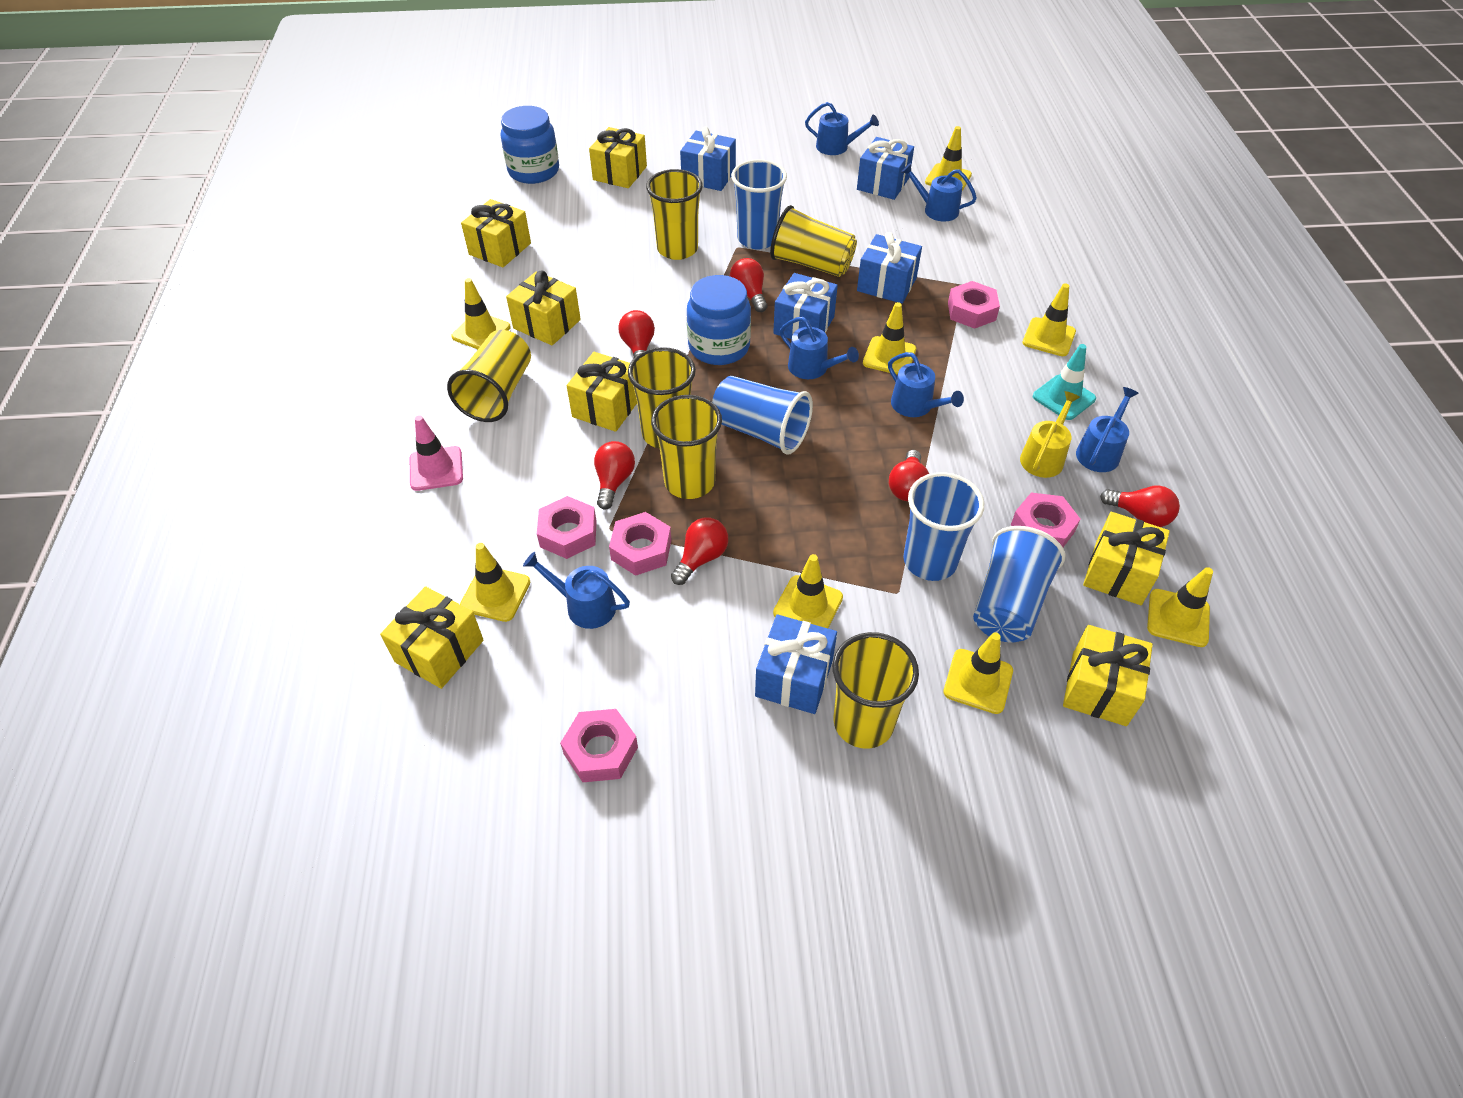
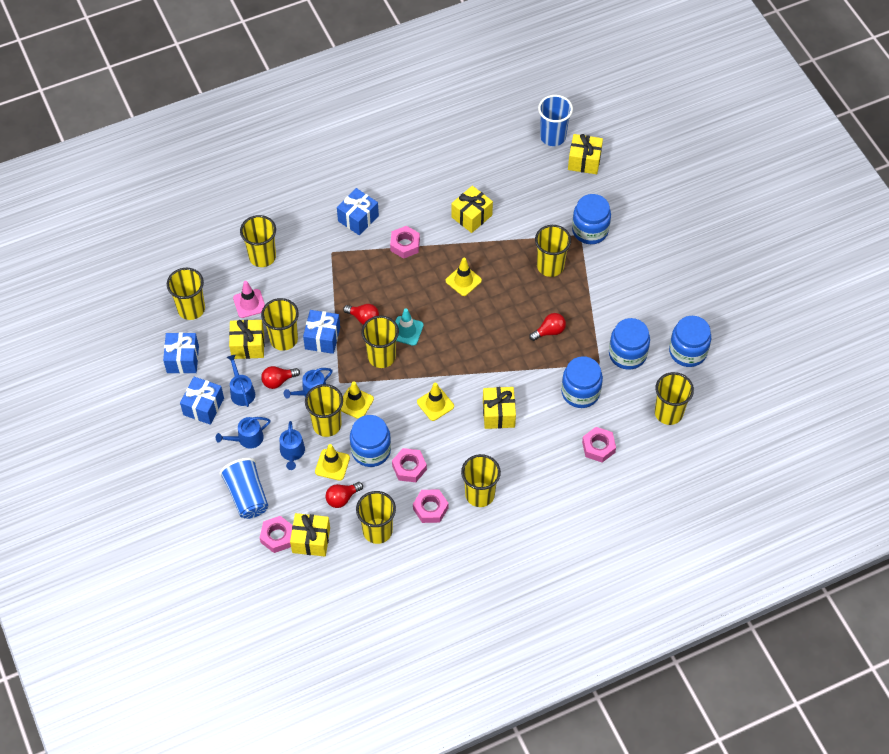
blue cup: [712,376,813,455] [731,159,787,249] [903,472,984,581] [973,526,1065,642] = 4 -> [219,458,268,519] [538,95,573,146] = 2
blue gift: [680,127,736,191] [755,614,837,714] [773,273,838,339] [857,137,914,200] [857,232,922,304] = 5 -> [163,332,199,374] [180,377,224,425] [303,310,340,354] [337,188,379,236] = 4
blue jar: [501,106,559,184] [687,275,751,365] = 2 -> [350,415,391,467] [561,356,603,408] [572,194,611,244] [609,318,650,370] [669,316,711,367] = 5
blue watering can: [523,552,630,629] [780,317,859,379] [805,102,879,155] [888,352,964,417] [901,163,977,222] [1076,387,1139,472] = 6 -> [216,417,271,449] [227,355,255,407] [280,421,305,470] [284,368,333,398] = 4
red light bulb: [594,441,635,510] [618,310,655,358] [671,518,728,585] [730,258,767,312] [889,450,929,501] [1100,485,1180,527] = 6 -> [261,366,300,389] [325,482,363,508] [343,304,379,325] [529,313,566,341] = 4
yellow cup: [447,330,531,422] [628,347,696,449] [646,169,703,260] [651,395,722,499] [770,205,857,277] [833,632,919,749] = 6 -> [167,268,205,320] [240,215,276,267] [261,298,299,351] [305,384,343,437] [356,491,396,544] [361,316,399,368] [461,454,501,507] [535,225,571,277] [655,372,694,425] = 9
yellow gift: [380,586,483,689] [461,199,531,267] [506,271,581,345] [567,352,637,432] [589,127,647,188] [1063,625,1153,726] [1083,512,1170,605] = 7 -> [229,320,264,359] [290,513,330,556] [451,186,493,233] [483,387,516,429] [568,134,603,174] = 5
yellow traffic cone: [451,278,511,349] [460,543,530,622] [773,554,843,628] [863,302,916,375] [925,126,972,191] [943,632,1013,714] [1023,283,1076,356] [1147,567,1213,647] = 8 -> [315,444,350,480] [341,381,374,419] [417,383,454,421] [446,258,482,296] = 4
yellow watering can: [1020,391,1080,478] = 1 -> none = 0

